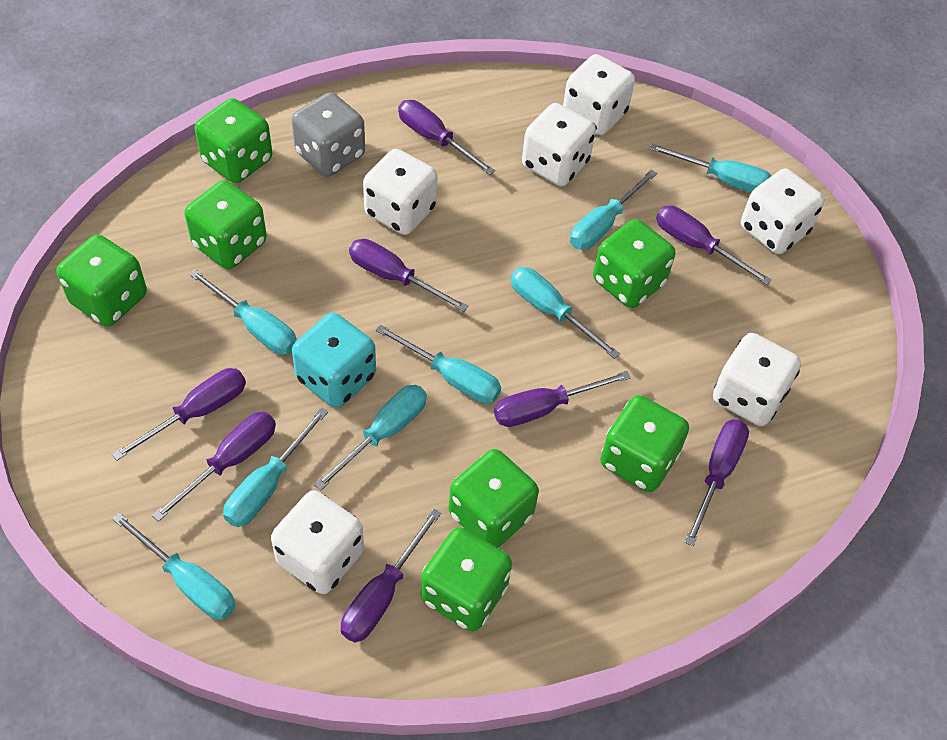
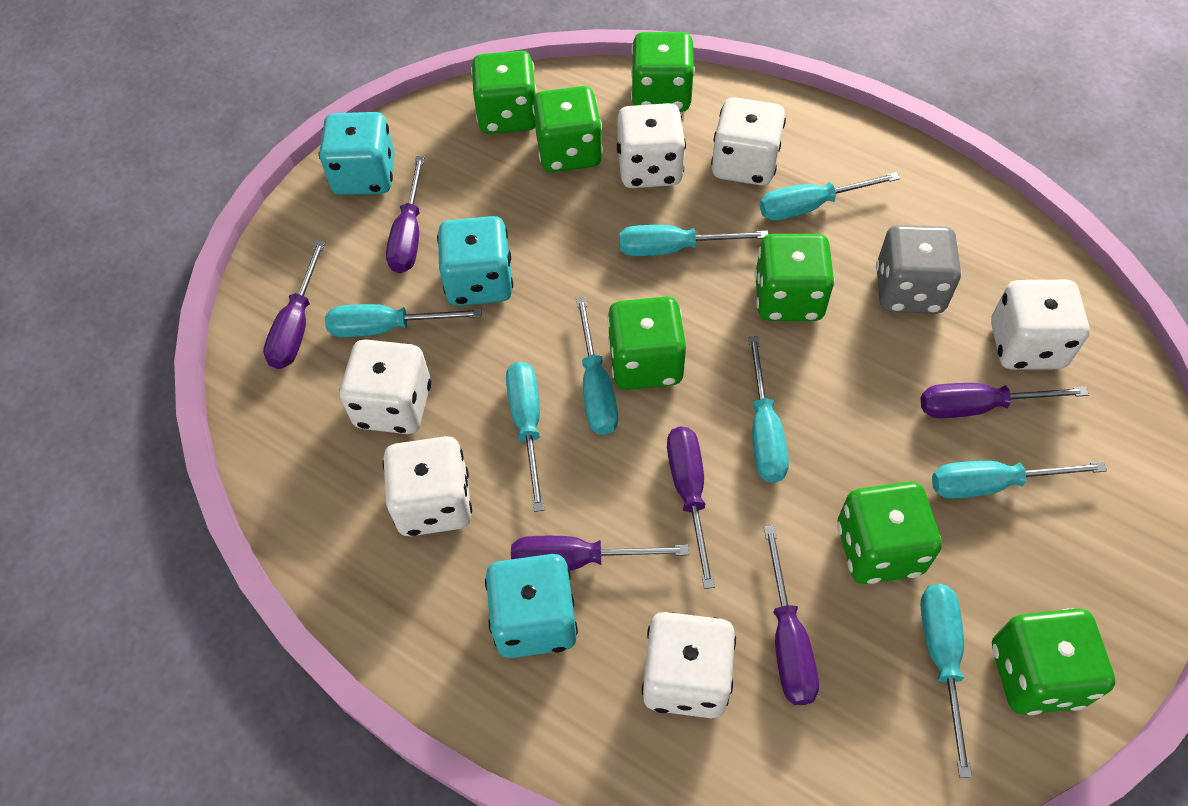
purple screwdriver: [112,368,246,461] [152,412,276,522] [341,508,441,643] [349,239,468,312] [398,100,495,175] [494,371,631,427] [656,206,772,285] [685,419,749,546] = 8 -> [263,240,325,369] [386,156,425,273] [511,536,689,571] [667,426,715,589] [764,526,819,705] [921,383,1089,418] = 6
turquoise dice: [292,313,376,408] = 1 -> [319,112,395,195] [437,216,513,306] [485,554,578,658] = 3

